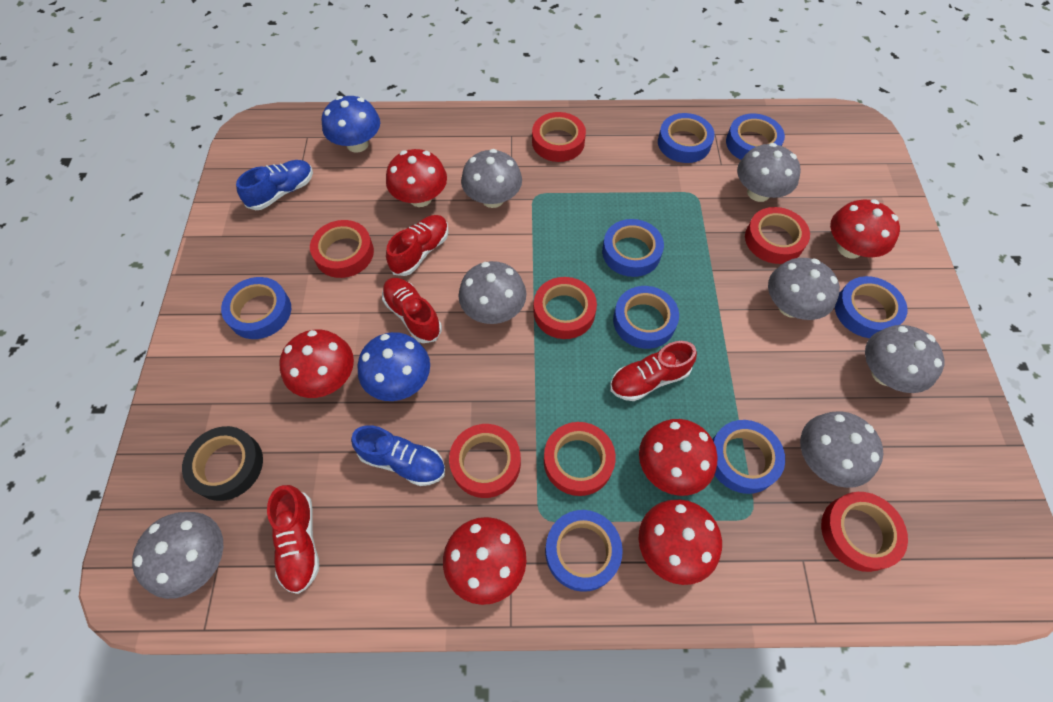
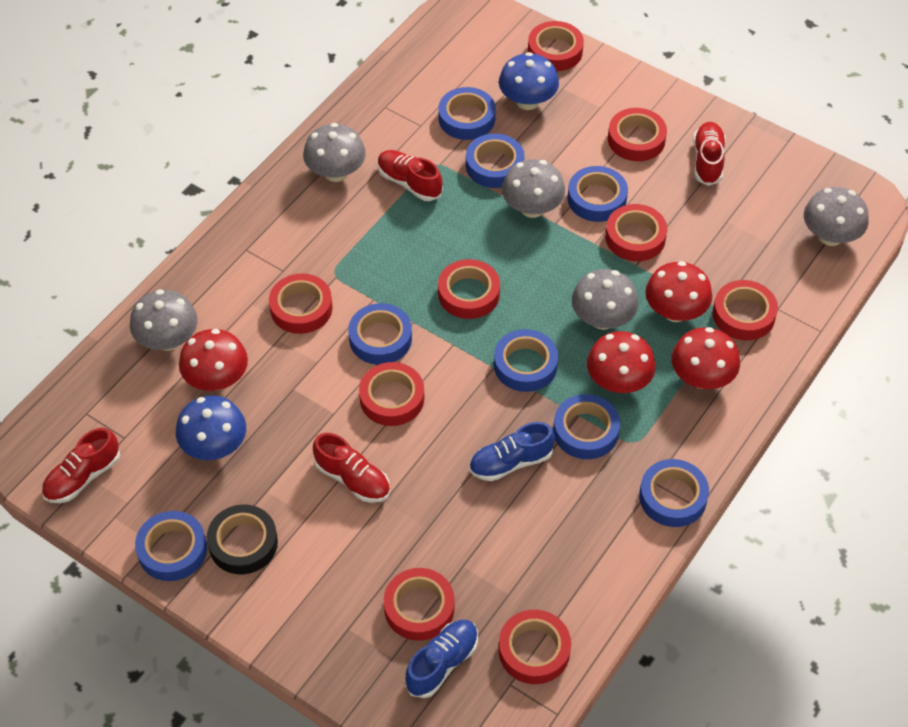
grey mushroom: [132,512,223,599] [458,261,526,324] [461,149,522,208] [737,143,801,202] [768,258,840,320] [800,411,883,488] [865,325,944,393] = 7 -> [130,289,198,351] [303,123,366,182] [502,159,565,218] [572,269,639,330] [804,187,869,246] = 5
red mushroom: [279,329,354,398] [386,149,447,207] [443,517,527,605] [639,419,718,496] [639,499,722,585] [830,199,900,259] = 6 -> [179,329,248,391] [587,331,656,393] [645,261,712,322] [671,327,740,389] = 4
red tape: [310,220,374,278] [449,424,521,498] [532,112,586,162] [533,277,597,339] [544,422,616,496] [745,207,810,264] [821,492,908,572] = 7 -> [269,273,333,334] [359,362,424,426] [384,568,455,641] [438,259,500,319] [499,610,571,684] [528,21,584,71] [605,204,667,261] [608,108,667,161] [713,280,778,340] = 9

